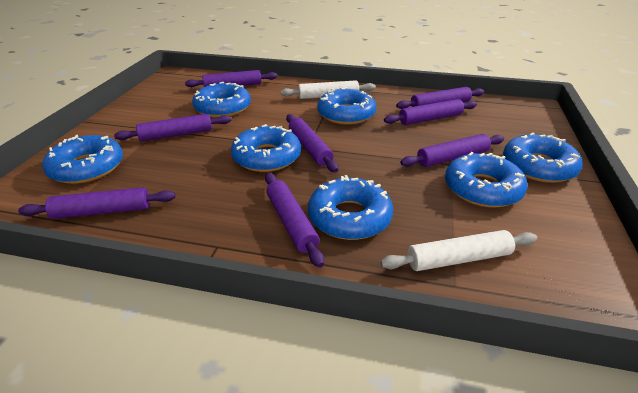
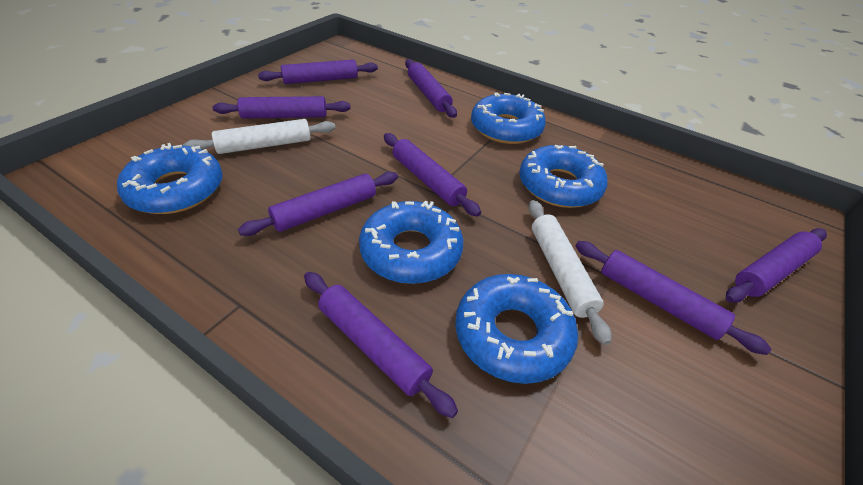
blue donut: [42,135,123,184] [192,82,251,118] [231,124,301,172] [308,175,393,240] [318,87,376,125] [445,152,528,208] [503,133,583,183] = 7 -> [117,143,223,214] [359,201,463,284] [455,274,578,384] [471,92,546,144] [519,145,608,208] = 5

